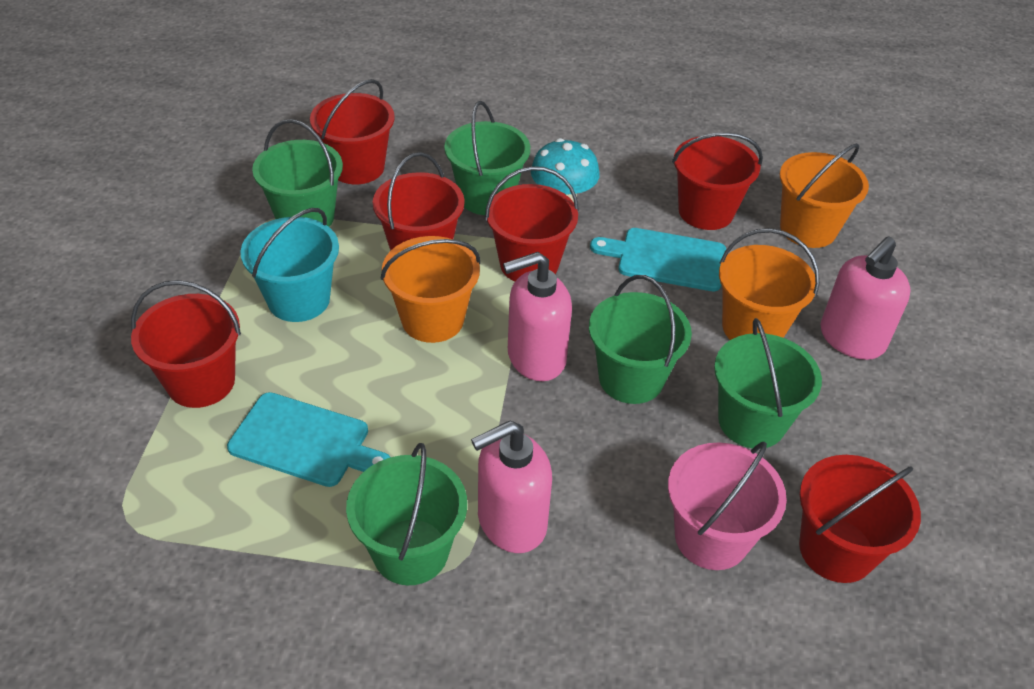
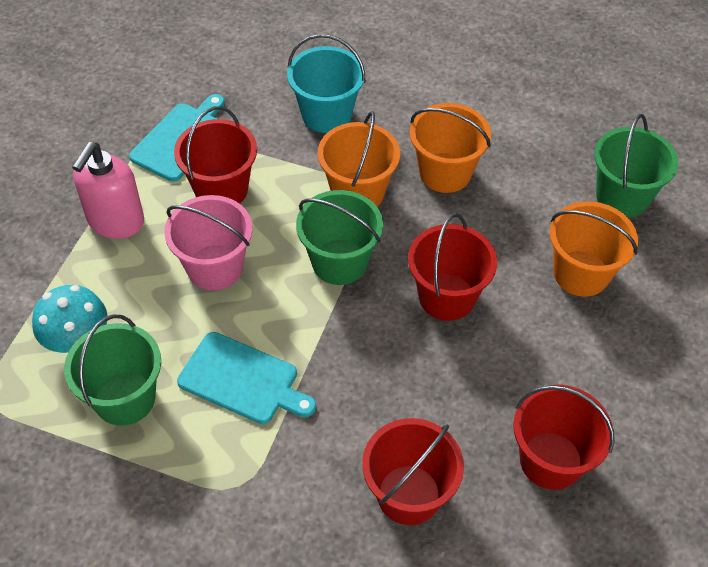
green bucket: [252,119,343,227] [346,443,467,585] [444,101,530,215] [589,275,692,404] [714,318,822,449] = 5 -> [64,314,161,426] [296,190,383,285] [594,114,678,218] = 3
pink soap dispenser: [471,421,552,553] [503,252,572,381] [821,236,911,360] = 3 -> [72,142,144,239] = 1
red bucket: [131,280,241,408] [310,79,395,184] [373,152,465,251] [485,166,579,281] [672,132,763,230] [799,455,921,583] = 6 -> [174,106,257,204] [362,418,464,525] [408,213,497,321] [513,385,615,490] = 4

